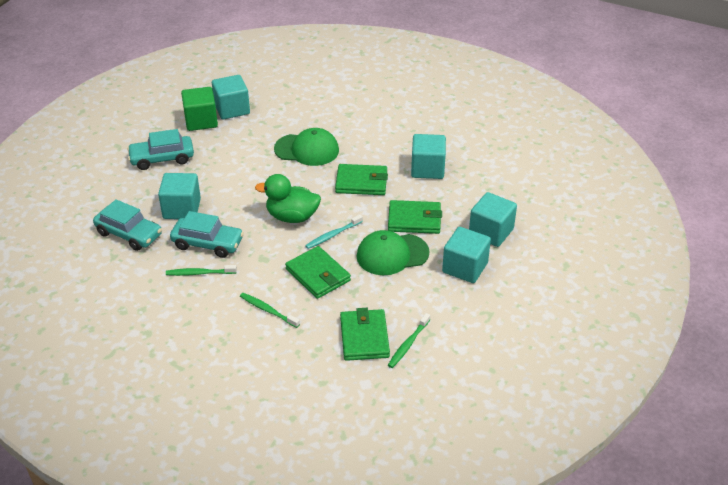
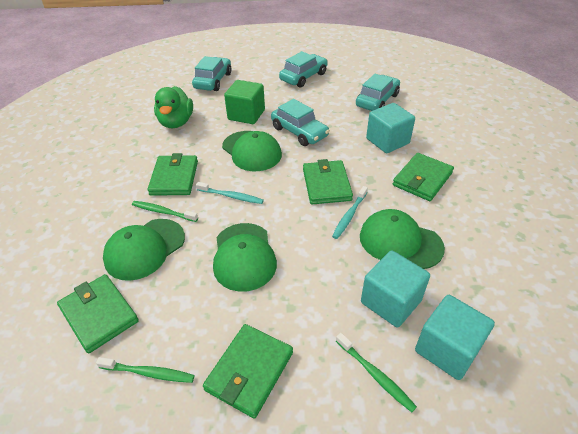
green cap: [274,128,339,166] [357,230,430,275] = 2 -> [103,219,185,281] [213,223,277,292] [222,131,282,171] [360,209,445,269] = 4
green wallet: [285,246,351,299] [335,164,388,195] [340,308,390,361] [388,200,442,234] = 4 -> [57,274,139,353] [147,153,198,196] [203,324,293,419] [303,159,353,204] [393,153,454,201] = 5
turquoise car: [93,199,162,251] [127,129,194,170] [170,211,244,258] = 3 -> [192,56,231,91] [271,99,330,146] [279,51,328,87] [356,74,400,111] = 4
turquoise cube: [158,173,201,219] [212,75,250,120] [411,134,446,179] [442,227,491,283] [469,192,517,247] = 5 -> [361,250,430,327] [366,103,415,153] [415,295,495,380] = 3
turquoise toothbrush: [305,214,363,249] = 1 -> [196,182,264,204] [332,186,368,239] = 2

